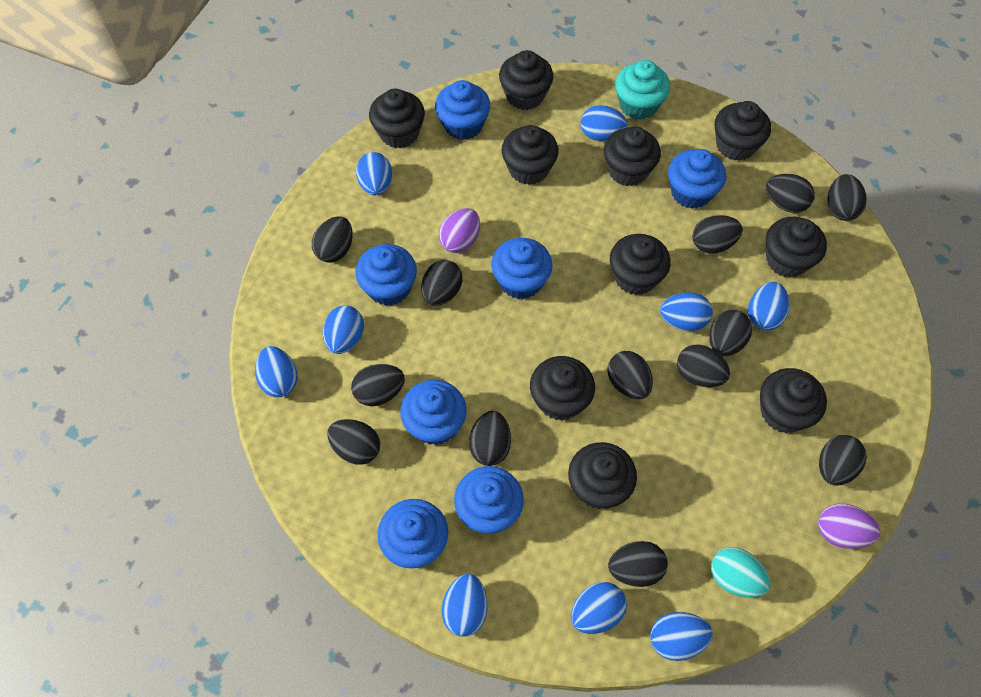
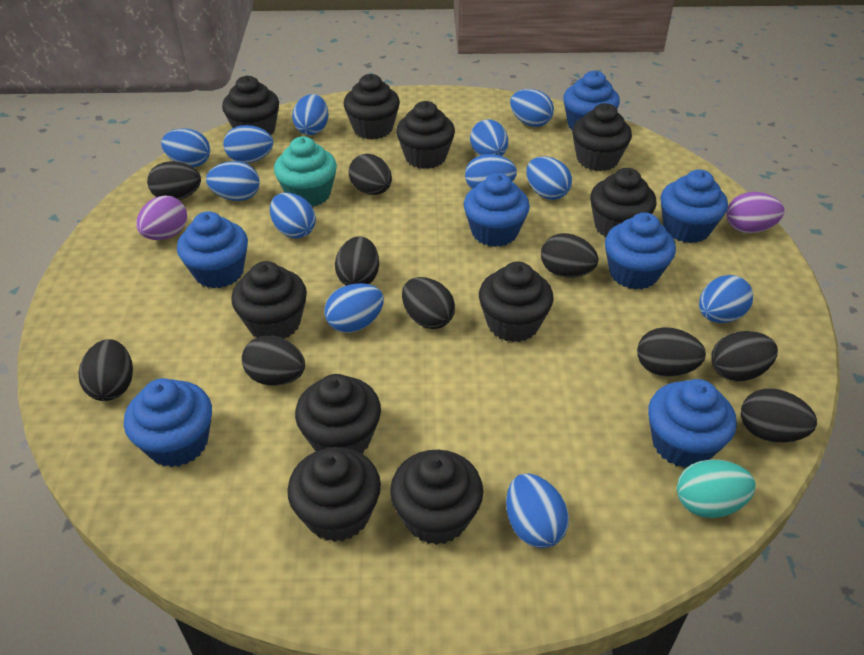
black egg: [312,216,353,263] [327,419,380,465] [351,364,405,406] [421,260,462,306] [469,411,511,466] [607,351,653,399] [608,541,668,587] [677,344,730,387] [692,215,743,253] [709,310,752,356] [766,174,815,213] [819,435,867,486] [827,174,867,221] = 13 -> [79,339,133,401] [147,161,201,200] [242,336,305,386] [335,236,379,286] [349,154,392,195] [402,277,455,329] [541,233,599,278] [637,327,706,377] [711,331,778,381] [741,389,817,443] = 10
blue egg: [255,346,298,397] [323,305,364,354] [356,152,392,195] [442,574,487,637] [571,582,627,634] [581,105,627,141] [650,612,713,661] [660,292,713,331] [748,282,789,331] = 9 -> [161,128,210,167] [206,161,260,201] [223,125,273,163] [270,193,316,238] [292,94,328,135] [325,283,384,333] [465,154,517,189] [470,119,508,156] [506,474,569,548] [510,89,554,127] [526,156,572,200] [699,275,753,323] = 12

